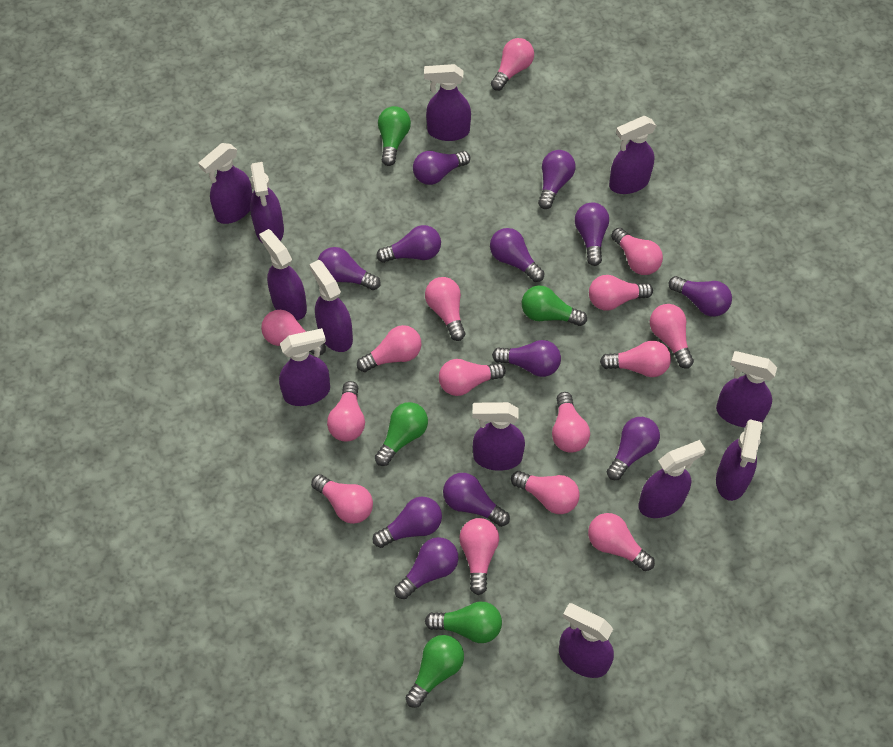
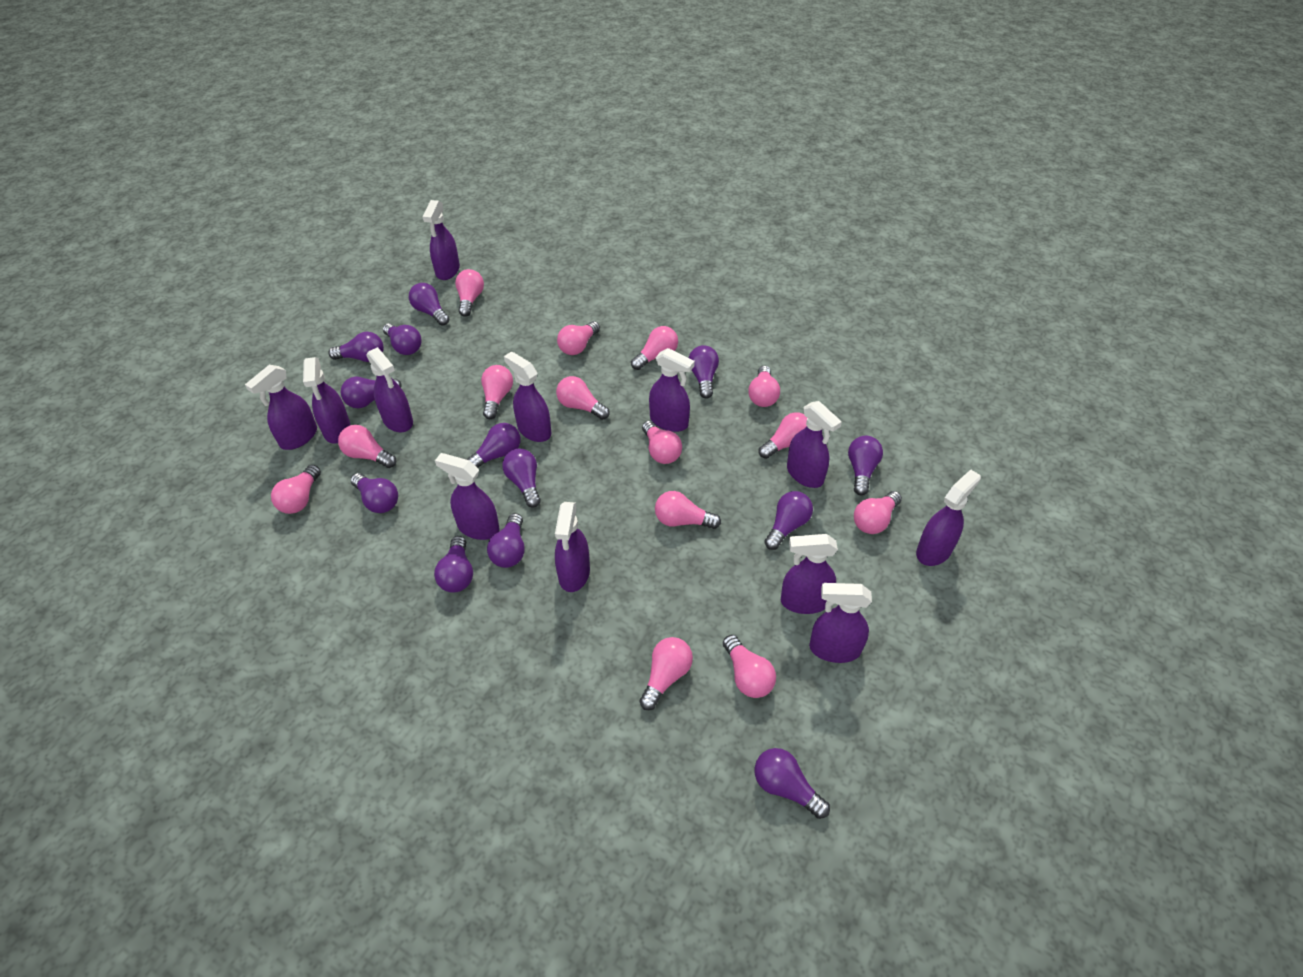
green light bulb: [375,402,428,466] [378,106,411,166] [406,635,464,708] [425,601,502,643] [522,286,587,326] = 5 -> none = 0
pink light bulb: [261,310,326,355] [311,474,373,524] [327,381,365,441] [357,325,422,372] [425,277,465,341] [439,359,506,396] [459,518,499,595] [491,38,534,91] [511,471,580,514] [552,392,590,453] [588,513,655,571] [589,275,653,310] [600,341,671,377] [611,228,663,275] [650,304,694,369] = 15 -> [271,465,321,514] [338,425,396,468] [455,269,484,317] [481,365,513,419] [556,376,610,420] [557,321,600,355] [631,326,678,370] [639,637,693,710] [642,421,682,464] [655,491,721,529] [723,635,776,698] [748,366,780,407] [759,412,807,459] [854,491,902,534] = 14
purple light bulb: [318,247,381,290] [373,497,442,548] [376,225,441,263] [394,537,458,599] [413,151,470,185] [443,473,510,527] [490,228,545,282] [492,340,561,377] [538,150,576,209] [575,203,609,266] [607,417,660,480] [669,276,732,317] = 12 -> [328,332,384,362] [341,377,402,409] [351,473,398,513] [383,323,422,355] [409,283,449,326] [434,536,473,593] [466,423,521,468] [487,513,525,568] [502,449,541,508] [689,345,719,399] [755,748,830,819] [764,491,813,550] [848,436,883,495] = 13

